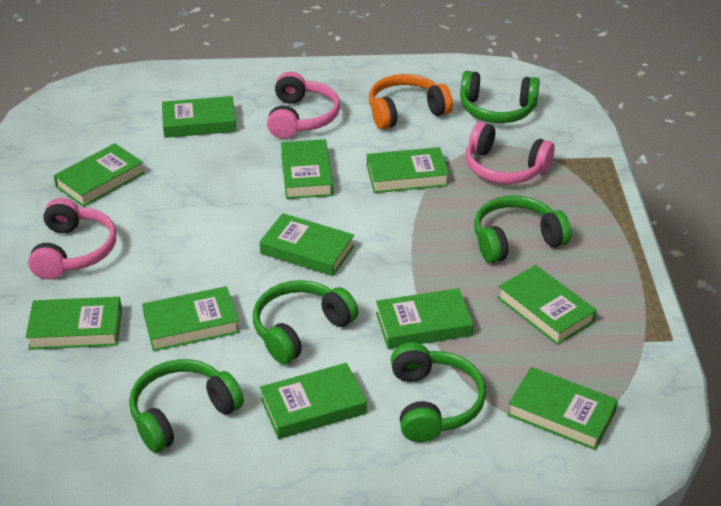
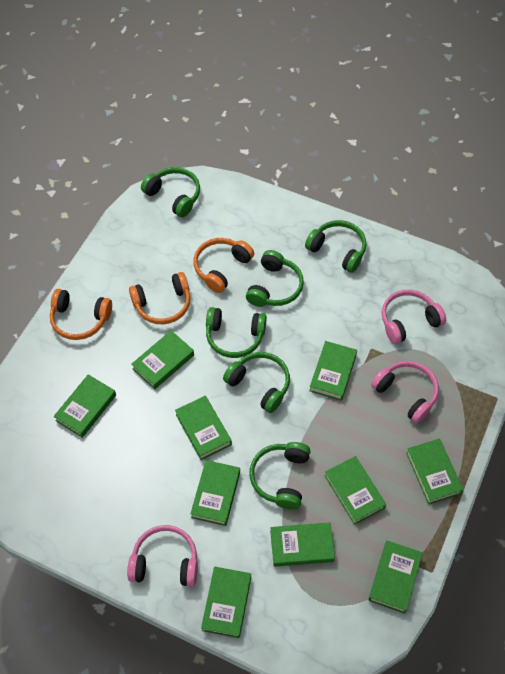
green book: [25,297,122,350] [54,143,145,207] [142,286,240,351] [162,96,236,138] [260,213,354,276] [260,363,367,439] [281,139,333,199] [367,147,449,193] [376,288,474,349] [497,265,597,345] [507,367,618,450] = 11 -> [54,374,116,438] [131,331,194,389] [175,396,232,460] [190,460,240,526] [201,566,251,638] [270,522,335,567] [309,341,357,401] [324,456,386,525] [368,541,423,614] [406,439,463,505] = 10
green headphones: [129,359,244,453] [253,280,359,364] [391,342,486,442] [460,71,540,123] [474,196,571,263] = 5 -> [141,167,200,218] [206,307,267,358] [223,352,290,413] [246,250,304,307] [249,442,311,510] [305,220,366,273] = 6
orange headphones: [369,74,453,130] = 1 -> [50,289,112,340] [129,272,190,324] [193,238,254,293] = 3

